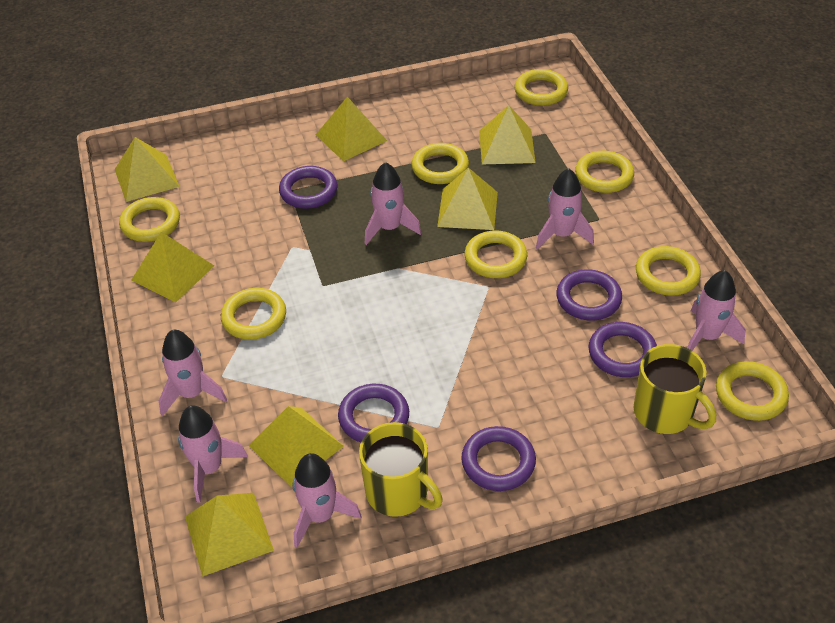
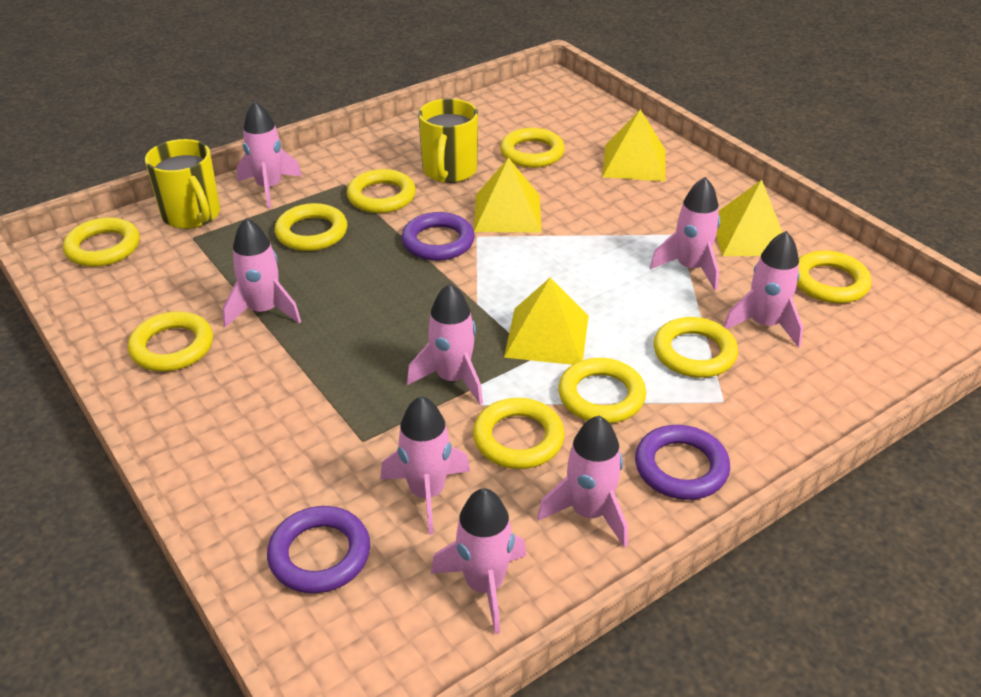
pink rocket: [159,329,227,416] [178,405,248,503] [293,453,361,548] [365,162,421,245] [536,168,594,250] [687,270,746,351] = 6 -> [223,218,301,328] [237,101,302,208] [380,396,470,535] [407,283,483,405] [431,488,526,634] [537,416,628,547] [650,177,720,290] [723,231,803,347] = 8
purple ring: [279,166,337,209] [338,384,409,442] [461,426,536,491] [556,269,622,321] [588,322,657,377] = 5 -> [267,506,370,593] [401,212,475,261] [635,425,730,500] = 3
yellow pyramid: [115,137,179,202] [132,232,214,303] [185,493,274,577] [249,406,344,487] [316,97,387,161] [437,168,498,230] [479,105,536,164] = 7 -> [474,158,541,232] [504,277,589,365] [602,109,665,181] [716,180,783,256] = 4
yellow ring: [119,197,180,242] [221,288,286,340] [412,143,469,184] [464,231,527,278] [514,69,568,106] [575,151,634,193] [636,246,701,296] [716,361,789,421] = 8 -> [63,217,140,267] [128,311,213,372] [275,203,347,251] [347,169,416,213] [473,398,565,469] [500,128,565,168] [558,358,646,423] [654,317,738,378] [797,250,871,304] = 9

